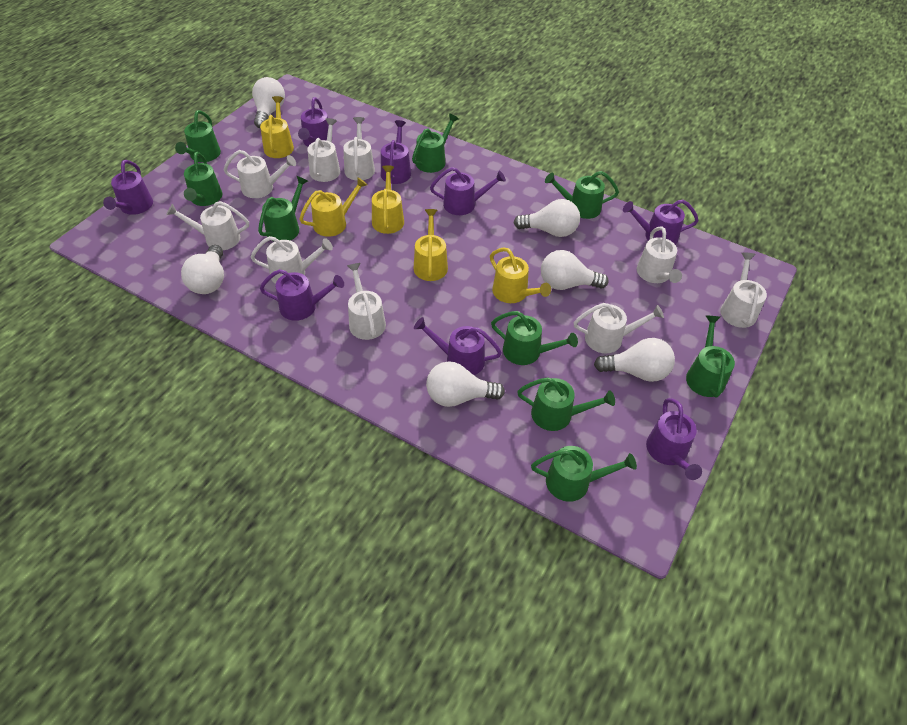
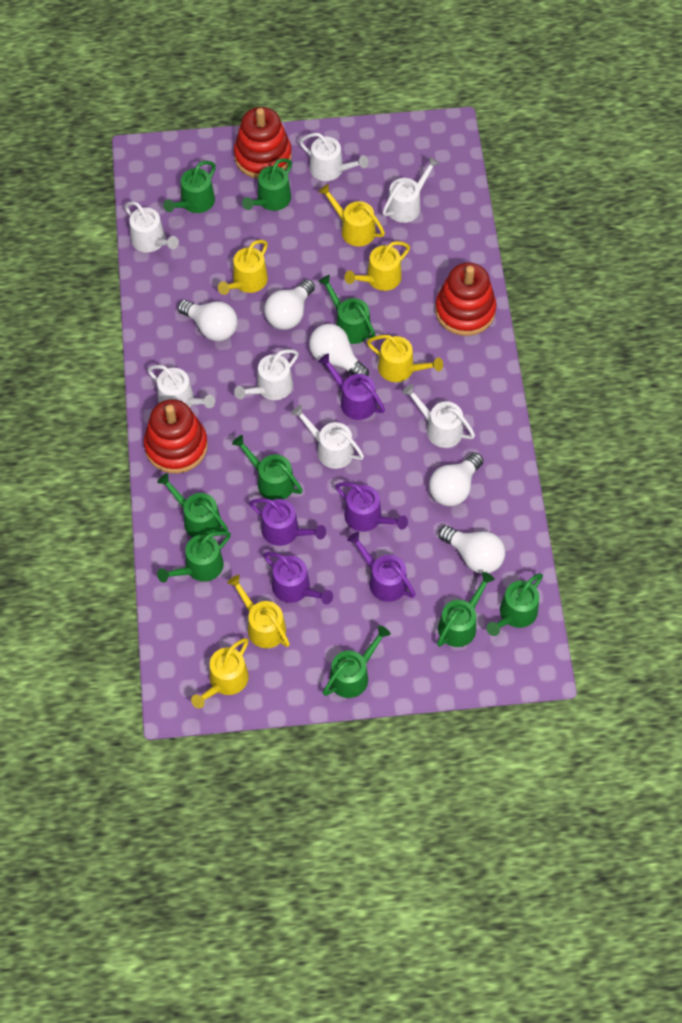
purple watering can: [103,160,153,215] [260,269,344,321] [298,97,329,146] [381,120,411,184] [414,317,502,375] [430,167,506,215] [623,200,699,245] [646,398,702,480] = 8 -> [249,498,326,546] [263,552,333,605] [318,354,385,420] [335,482,408,532] [347,532,416,602] = 5
red stacking toy: none = 0 -> [144,399,208,473] [234,107,292,179] [435,262,496,336] = 3
white light bulb: [181,245,224,294] [252,77,285,128] [426,361,505,407] [514,199,580,237] [541,250,609,290] [594,338,675,382] = 6 -> [178,300,238,341] [264,279,315,330] [309,324,369,376] [429,453,483,506] [438,526,505,574] = 5
white watering can: [166,201,249,250] [223,150,296,198] [250,236,333,284] [307,118,340,182] [343,117,375,181] [347,263,386,340] [574,303,664,353] [637,226,682,283] [720,253,767,328] = 9 -> [125,202,179,253] [147,365,215,408] [234,349,299,400] [291,405,364,469] [299,133,368,181] [383,157,440,223] [402,384,475,448] = 7
yellow watering can: [260,96,294,158] [300,177,367,237] [372,165,404,234] [414,209,448,281] [490,247,551,303] = 5 -> [191,638,249,708] [218,240,268,295] [227,575,290,648] [318,184,385,247] [344,241,410,291] [367,335,443,382] = 6

